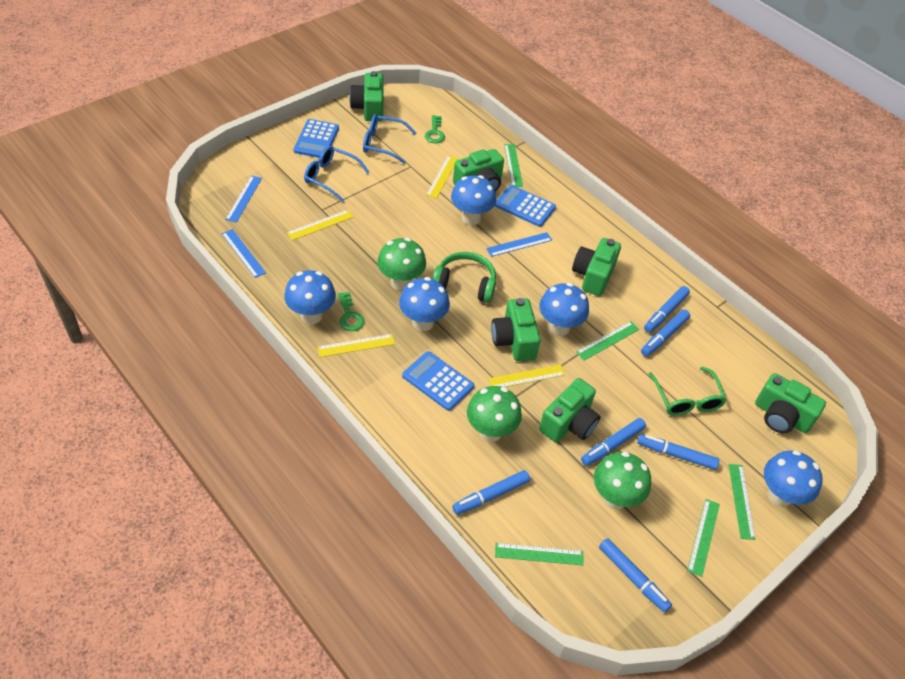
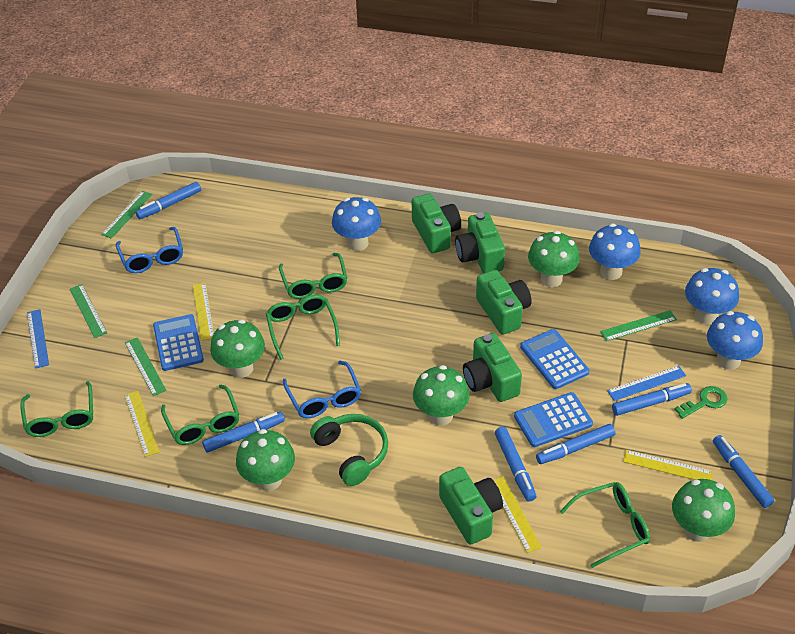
blue mushroom: [284,270,336,324] [399,277,450,331] [451,175,496,225] [539,283,589,336] [764,450,823,507] = 5 -> [332,197,381,251] [589,223,640,280] [685,268,739,325] [707,311,763,370] = 4
blue ruler: [222,229,266,278] [225,176,262,223] [486,232,552,257] = 3 -> [27,309,49,369] [607,366,686,401] = 2
green camera: [349,71,383,121] [453,149,504,192] [491,298,541,361] [539,378,600,442] [572,238,621,296] [755,373,826,433] = 6 -> [412,193,461,253] [439,467,503,545] [455,212,505,273] [463,333,522,402] [476,270,532,335] = 5
green glasses: [649,367,727,416] = 1 -> [20,381,93,437] [161,385,239,445] [266,295,340,360] [279,253,347,299] [560,482,650,568] = 5
green key: [338,292,364,331] [425,115,445,143] = 2 -> [674,386,728,419] = 1
green mushroom: [377,238,426,291] [467,386,522,442] [594,452,651,509] = 3 -> [210,319,265,378] [236,429,295,491] [413,365,469,426] [528,231,580,287] [672,479,735,542] = 5
green ruler: [495,543,584,565] [504,144,523,187] [576,321,639,361] [687,499,720,577] [729,464,756,540] = 5 -> [70,284,107,338] [101,191,152,239] [125,337,167,396] [600,310,677,341] = 4

